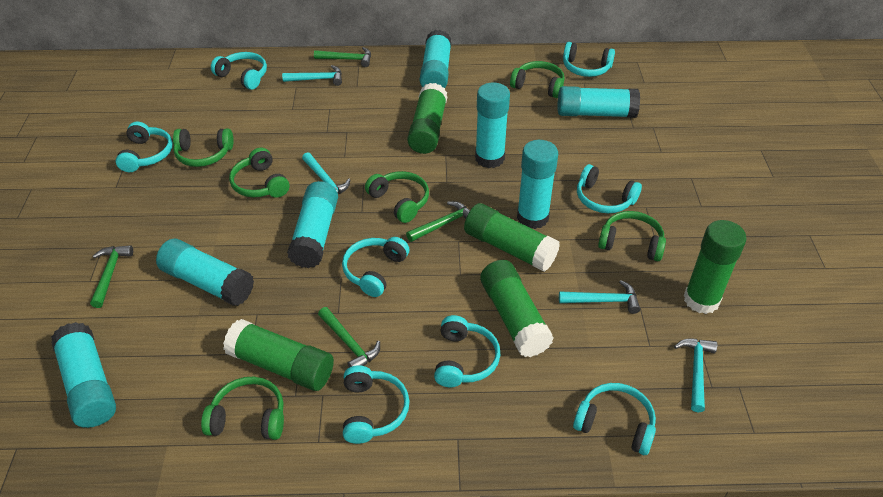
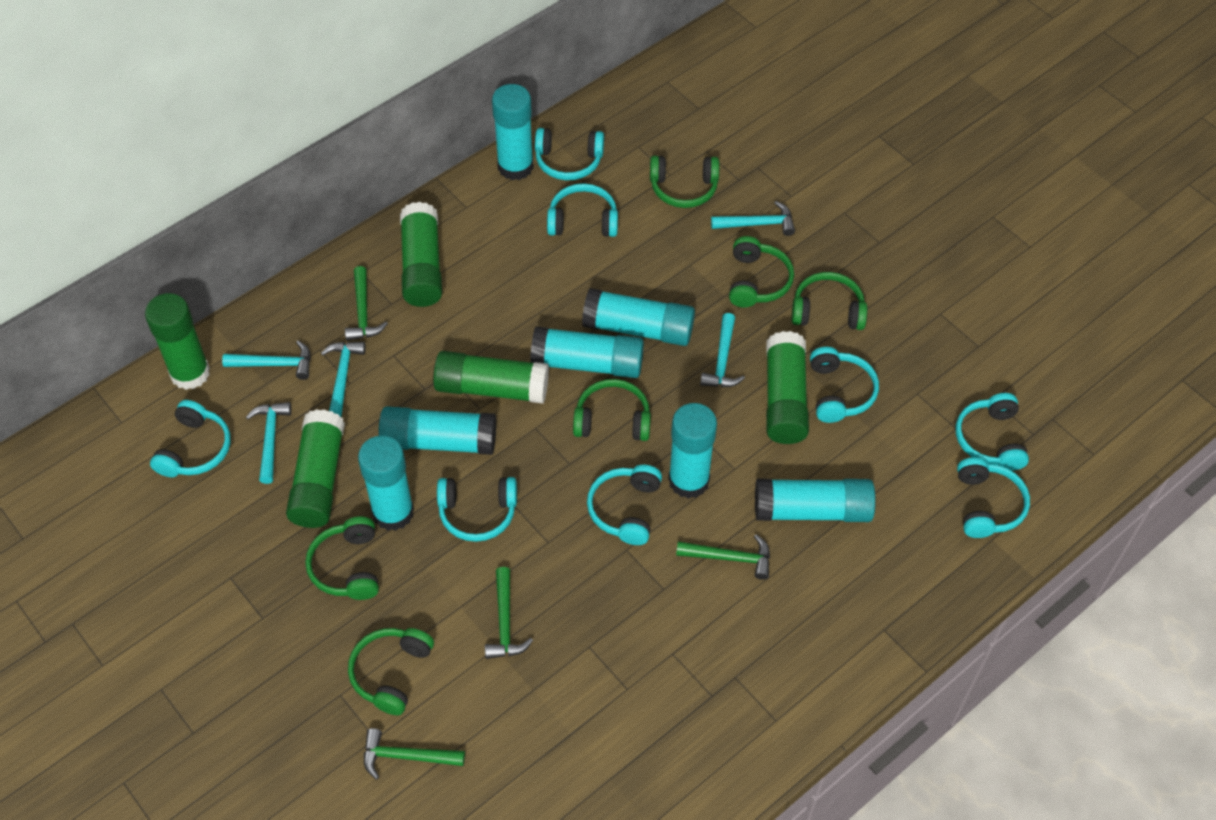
turquoise hammer: [282,65,342,86] [302,152,350,194] [559,280,640,314] [674,339,717,413] = 4 -> [222,341,311,380] [246,402,291,484] [321,342,366,417] [700,313,745,387] [711,201,795,236] = 5

